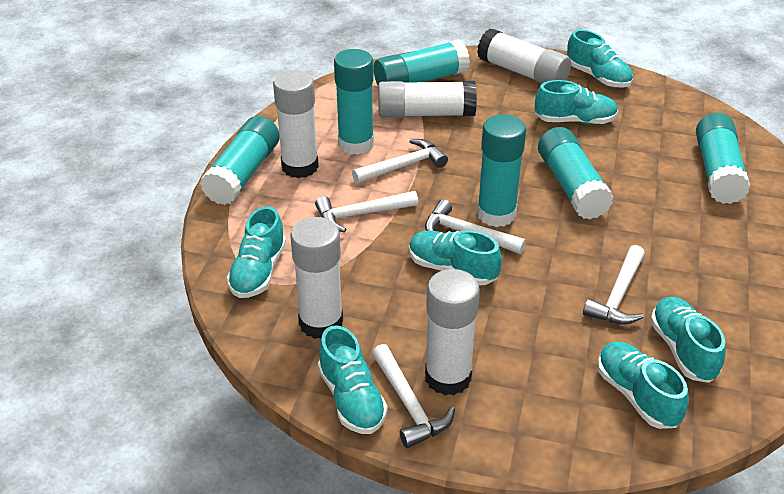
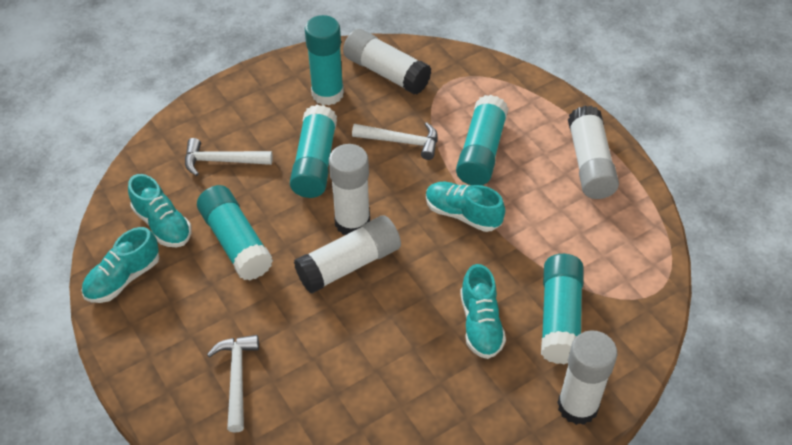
turquoise glue stick: [200,116,280,205] [334,49,374,155] [374,39,470,85] [477,114,526,227] [538,127,613,219] [696,113,750,204] = 6 -> [197,185,273,281] [290,105,337,198] [305,15,344,105] [456,95,509,185] [541,254,584,364] = 5
turquoise shoe: [227,206,286,298] [318,325,387,434] [409,230,502,285] [535,80,618,125] [567,30,633,88] [598,341,689,429] [650,297,726,383] = 7 -> [81,227,160,303] [128,174,191,247] [426,182,505,232] [460,264,506,359] = 4
white hammer: [315,191,418,232] [352,139,448,184] [372,344,455,448] [425,199,526,254] [583,245,645,324] = 5 -> [185,138,273,176] [207,335,259,432] [352,122,438,160] = 3

